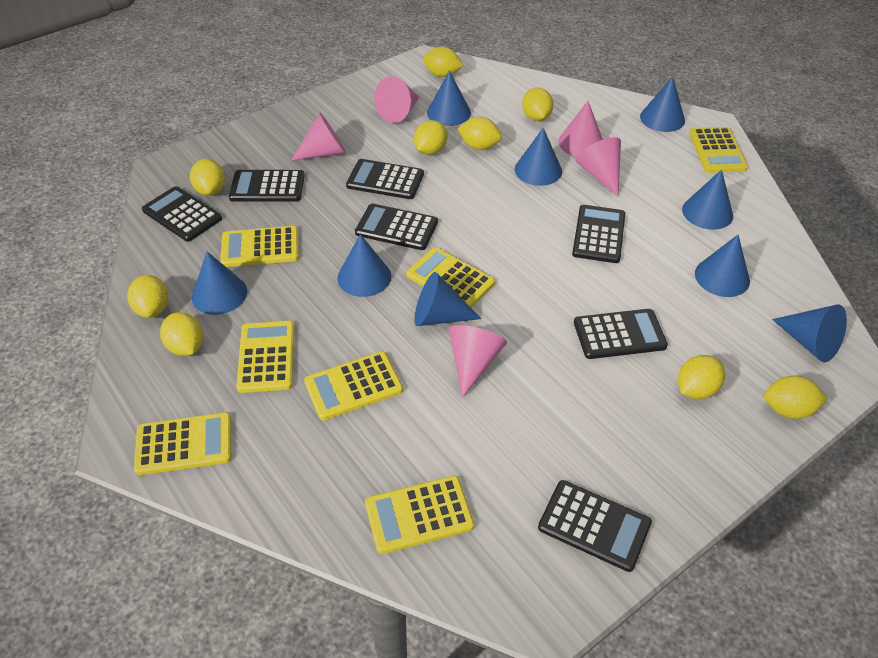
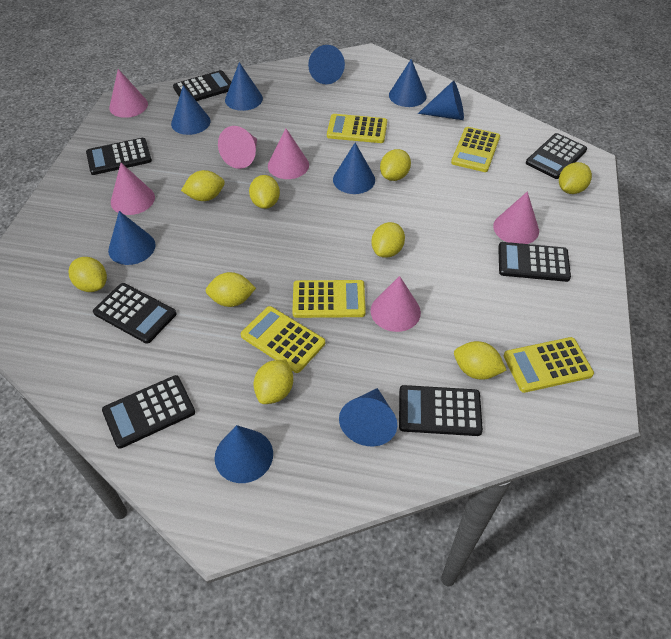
pink cone: [291,112,346,161] [374,76,419,123] [449,325,507,398] [558,101,603,156] [575,137,621,196] = 5 -> [109,69,148,118] [111,163,155,215] [218,126,257,169] [268,128,309,179] [371,276,421,332] [493,191,539,244] = 6
yellow calculator: [134,412,231,475] [220,226,299,267] [236,321,294,393] [304,351,403,420] [365,476,474,554] [406,247,495,308] [689,127,748,173] = 7 -> [241,306,325,373] [292,280,366,318] [327,114,387,143] [451,127,500,172] [504,337,594,393] = 5

